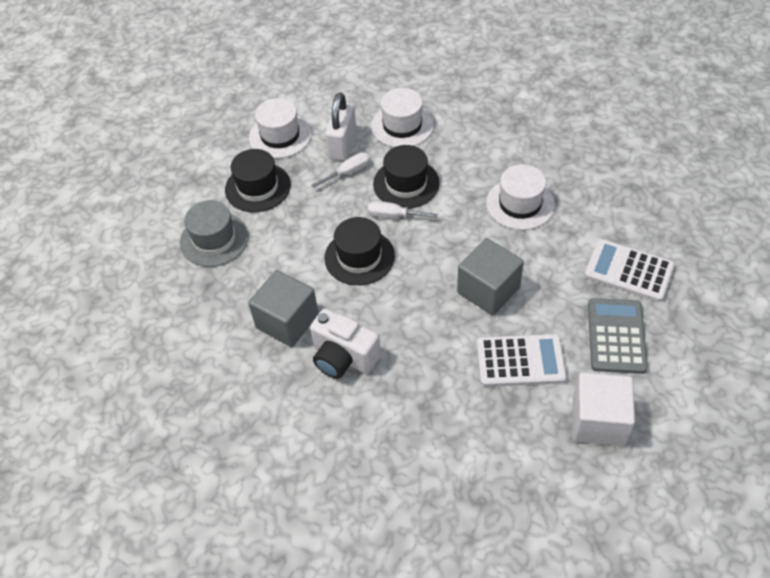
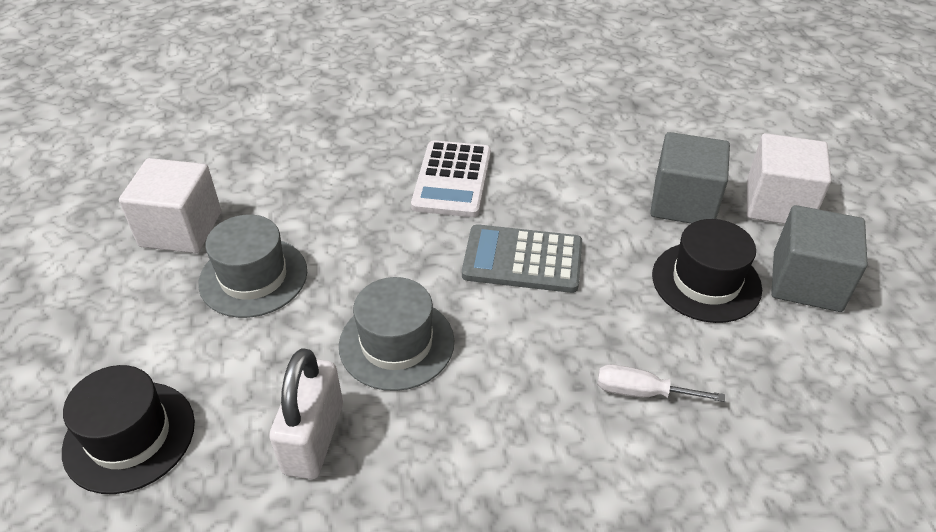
black hat: [225,149,291,212] [324,217,395,285] [373,145,440,209] = 3 -> [62,365,195,494] [652,219,762,323] = 2
grey hat: [180,200,249,267] = 1 -> [198,215,307,318] [339,277,454,391] = 2
white calculator: [477,334,567,387] [584,239,675,302] = 2 -> [411,140,491,217] = 1
white camera: [310,309,381,379] = 1 -> none = 0
white cube: [573,372,635,446] = 1 -> [119,158,221,253] [747,133,831,224] = 2
white hat: [249,98,312,158] [371,88,434,147] [486,164,555,230] = 3 -> none = 0
white screwdriver: [311,152,370,188] [368,201,437,218] = 2 -> [597,364,725,402] = 1

